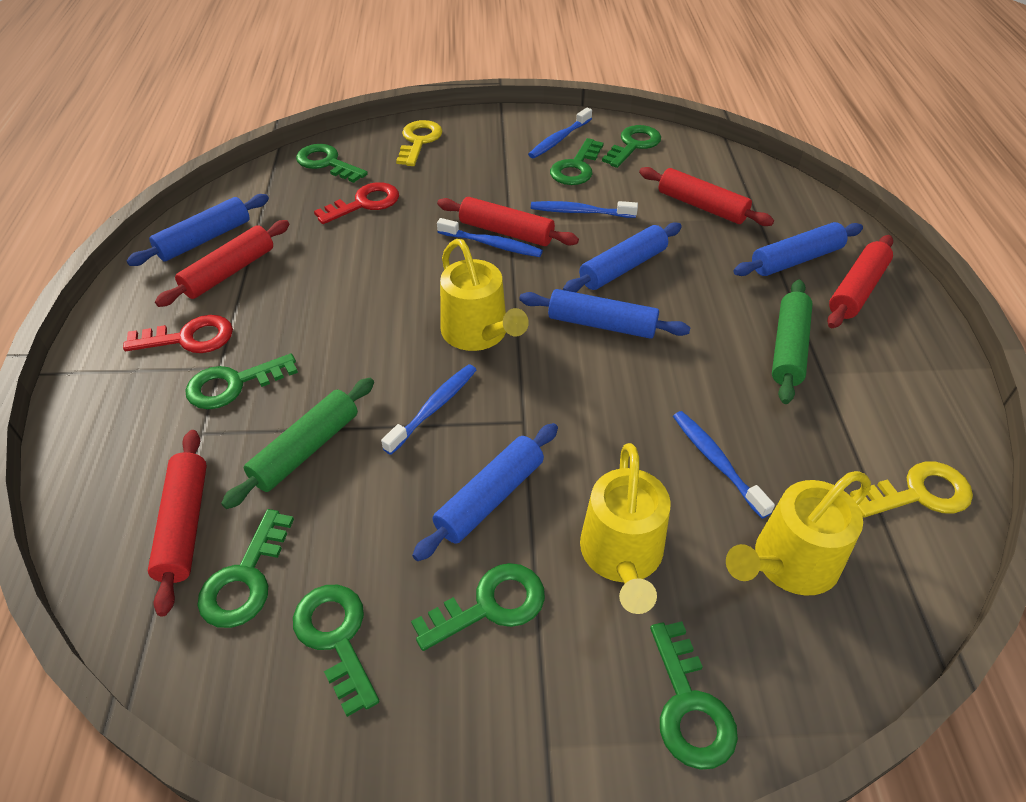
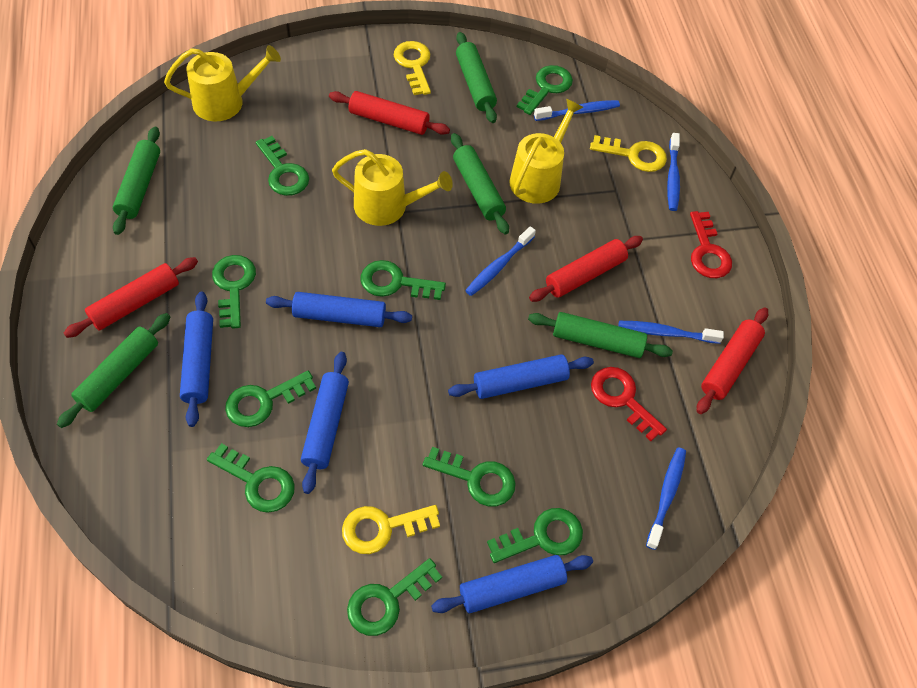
green key: [185,354,298,409] [197,509,294,628] [293,585,379,717] [296,144,368,183] [411,563,545,651] [550,138,604,185] [602,125,661,168] [650,621,738,770] = 8 -> [207,443,295,513] [212,255,256,329] [225,371,316,427] [256,136,309,196] [347,558,442,636] [361,260,446,300] [423,447,516,506] [487,508,583,563] [517,65,573,115] = 9
green rolling pin: [221,378,374,509] [772,280,813,404] = 2 -> [57,313,170,428] [113,127,160,235] [451,133,509,235] [456,32,497,123] [528,312,673,358] = 5
red rolling pin: [148,430,207,616] [155,220,290,307] [437,197,579,246] [639,167,774,226] [827,235,893,328] = 5 -> [64,257,198,338] [329,91,450,135] [529,236,643,302] [697,307,768,414] = 4
yellow key: [396,120,443,166] [850,461,973,517] = 2 -> [342,505,440,554] [394,41,431,95] [590,135,667,172] = 3

